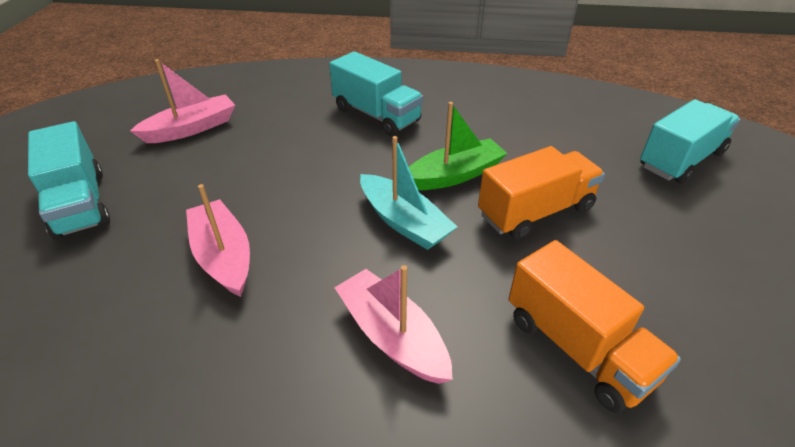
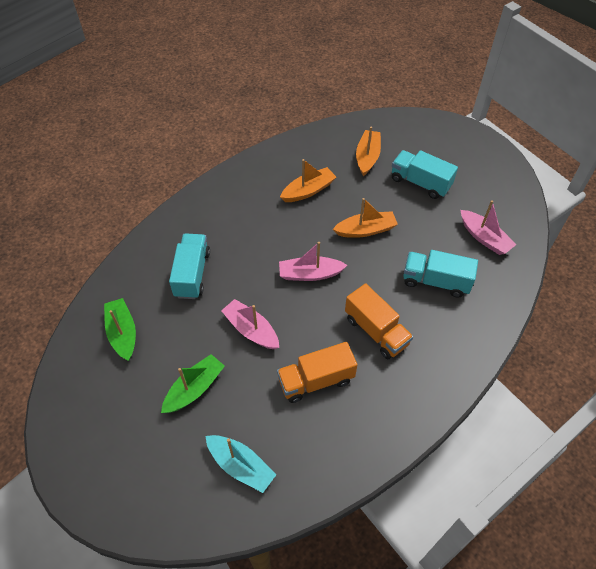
green boat: [409,102,508,190] = 1 -> [104,298,136,361] [161,354,225,413] = 2
orange boat: none = 0 -> [280,159,336,202] [333,198,398,238] [356,127,381,176] = 3

